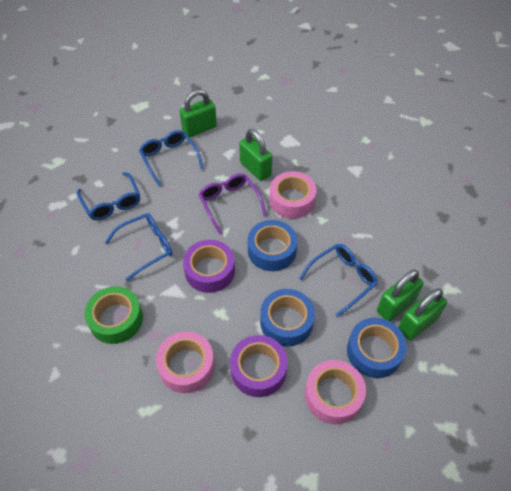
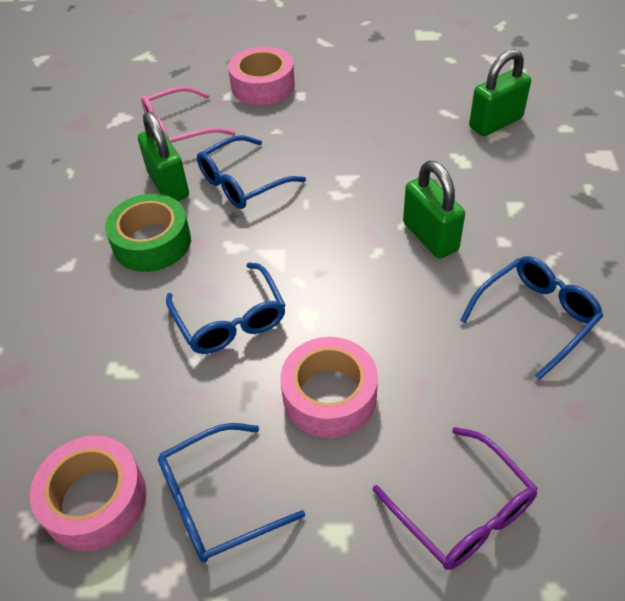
blue tape: [248,220,297,271] [260,289,315,347] [347,318,407,378] = 3 -> none = 0
green padlock: [179,89,217,138] [239,129,272,181] [377,269,424,321] [398,288,447,341] = 4 -> [138,112,189,201] [403,161,465,259] [469,49,531,136] = 3
pink glasses: none = 0 -> [141,86,236,143] = 1
purple tape: [183,240,235,293] [230,335,288,397] = 2 -> none = 0

